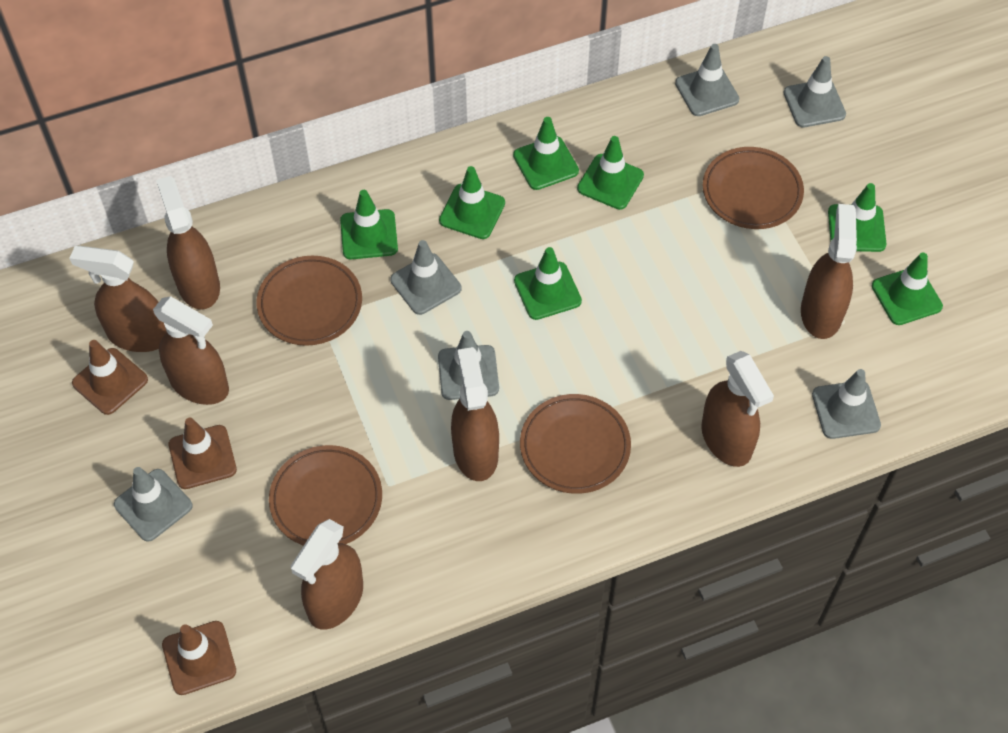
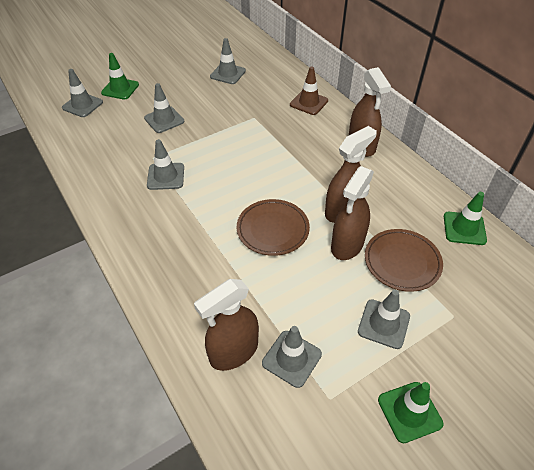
brown plate: [257,256,362,346] [269,445,382,546] [520,394,631,494] [703,147,804,229] = 4 -> [237,199,310,256] [365,229,443,292] = 2
brown spray bottle: [69,246,167,352] [153,296,229,405] [156,176,220,309] [291,519,363,630] [451,347,499,481] [701,351,774,467] [801,204,857,339] = 7 -> [194,279,259,371] [325,126,377,223] [331,166,374,260] [349,67,391,157] = 4
brown traffic cone: [72,340,148,415] [162,621,236,695] [169,418,237,489] = 3 -> [290,66,328,115] = 1
green traffic cone: [340,190,398,259] [439,166,505,239] [513,117,579,190] [514,247,582,320] [577,136,644,210] [828,183,886,252] [872,253,943,325] = 7 -> [101,53,139,100] [378,382,443,443] [444,192,487,245] = 3

